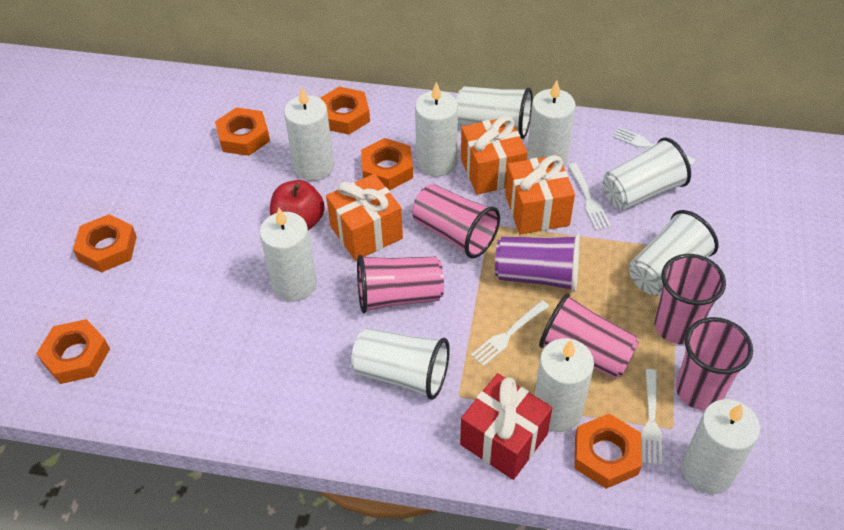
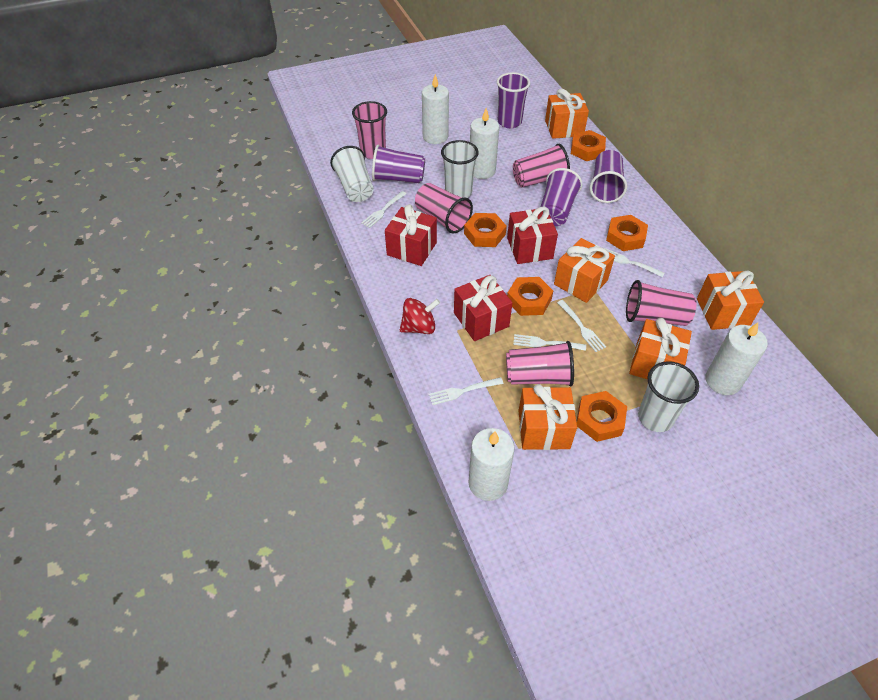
orange gift: [326,174,403,261] [461,116,528,195] [505,155,575,234] = 3 -> [518,384,577,450] [545,88,589,139] [554,238,615,303] [629,318,692,379] [697,270,764,330] = 5
orange nut: [36,319,110,384] [73,214,137,273] [215,107,270,156] [320,87,370,135] [361,138,413,191] [574,414,642,489] = 6 -> [464,213,507,247] [507,277,553,316] [571,130,606,161] [576,391,627,442] [606,215,648,251] = 5
purple cup: [495,234,580,292] = 1 -> [372,145,425,184] [497,72,530,128] [541,168,582,226] [589,150,627,203] = 4
red apple: [270,180,325,230] = 1 -> none = 0
red gift: [460,373,553,480] = 1 -> [385,204,437,266] [454,275,512,341] [507,207,558,264] = 3
red spinning top: none = 0 -> [400,298,440,334] = 1
white candle: [259,207,317,302] [284,87,334,181] [415,82,458,177] [527,80,576,168] [534,338,594,432] [682,399,760,494] = 6 -> [422,74,449,144] [469,428,515,501] [470,108,499,179] [706,322,768,395] = 4
white cup: [351,328,450,400] [456,87,533,139] [603,137,691,210] [629,210,719,296] = 4 -> [330,146,374,202] [441,140,479,198] [638,361,699,432] = 3
white fork: [471,300,549,367] [568,163,611,230] [612,127,696,166] [642,369,662,465] = 4 -> [361,191,406,228] [429,377,503,405] [513,334,586,351] [557,300,606,352] [604,248,665,277] = 5

